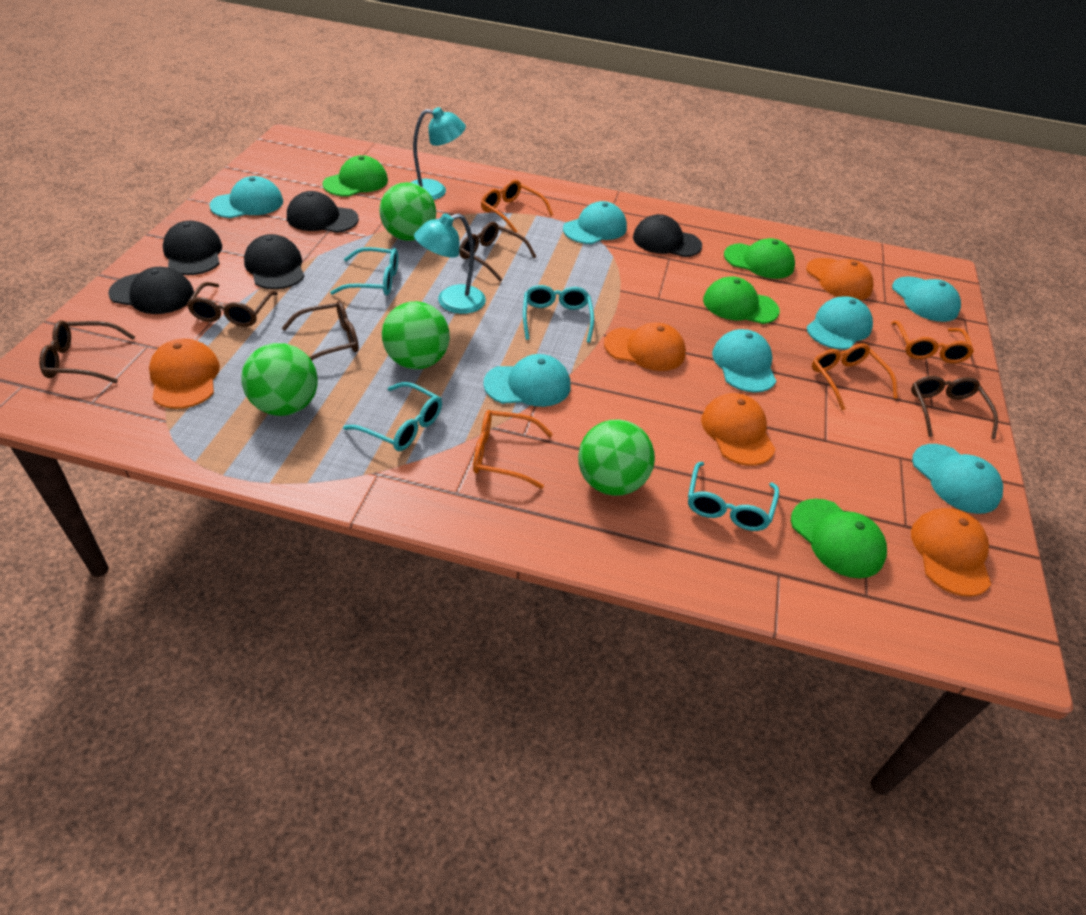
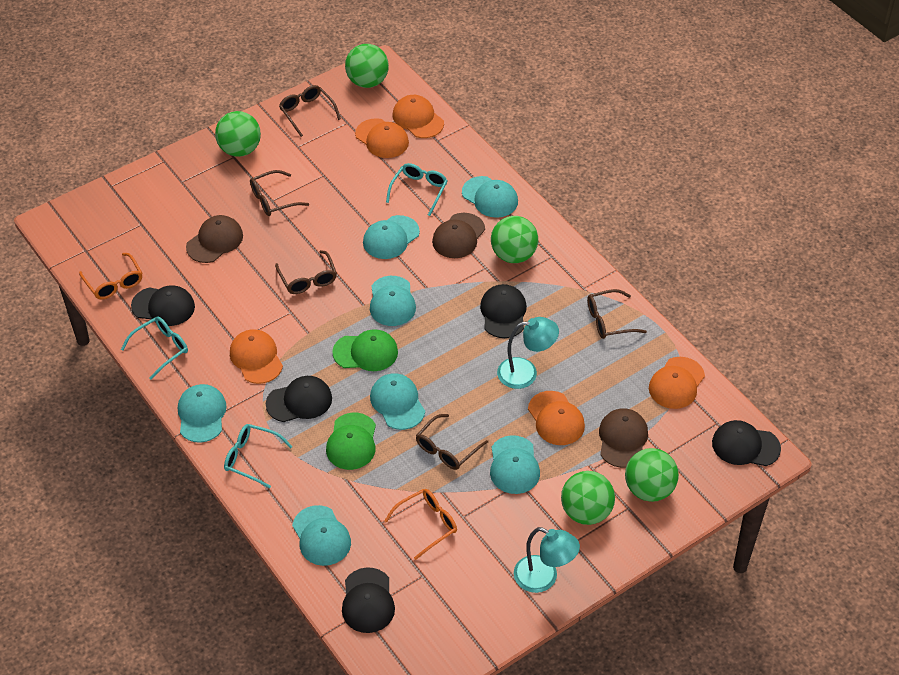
brown cap: none = 0 -> [186,215,243,263] [432,213,485,258] [599,409,648,468] = 3
green ball: [241,343,318,416] [380,182,436,241] [382,301,450,369] [578,419,655,496] = 4 -> [215,111,261,157] [345,44,389,88] [491,216,538,263] [561,471,615,525] [625,448,679,502] = 5
green cap: [323,155,388,197] [703,277,780,324] [724,238,795,279] [791,499,887,578] = 4 -> [326,413,376,470] [332,329,398,371] = 2
orange glasses: [473,410,553,489] [481,180,553,233] [812,343,898,410] [891,321,974,363] = 4 -> [79,253,142,299] [384,489,457,560] = 2
turquoise glasses: [330,247,398,295] [343,382,442,451] [523,285,594,343] [688,462,779,531] = 4 -> [121,317,188,380] [224,424,293,488] [386,163,448,216] = 3

